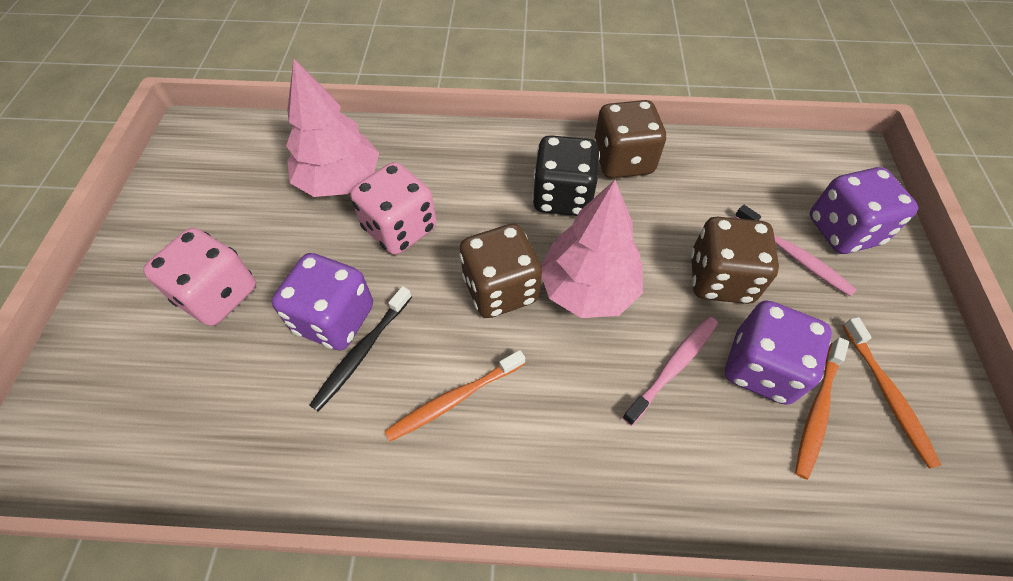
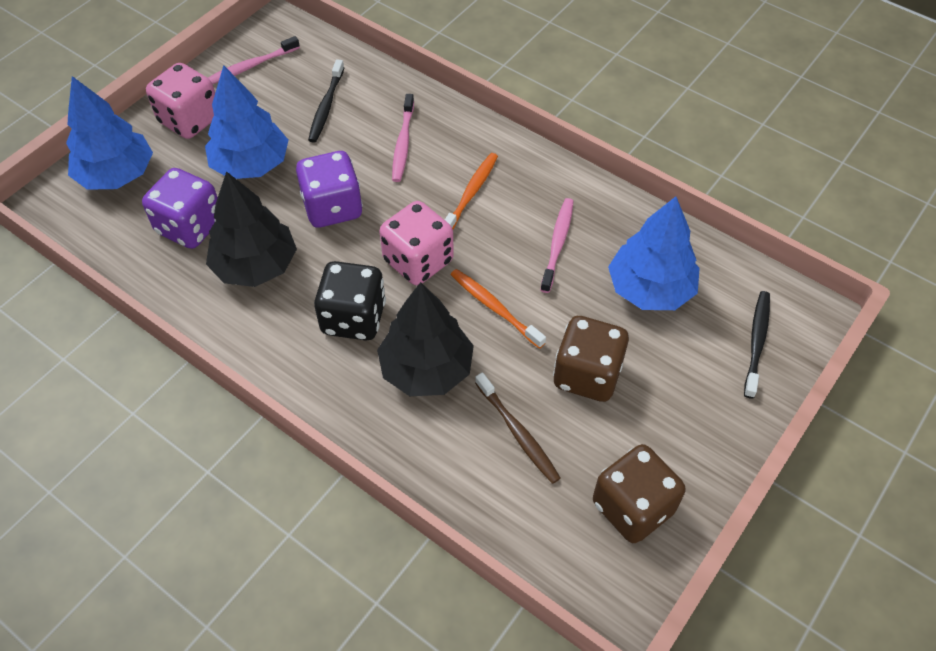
black toothbrush: [309,286,412,411] = 1 -> [308,59,344,143] [744,291,770,399] = 2
black tree: none = 0 -> [206,171,297,287] [377,282,474,396] = 2
blue tree: none = 0 -> [66,76,153,190] [205,65,289,179] [608,196,700,310] = 3
brown dice: [459,224,542,318] [594,100,666,178] [691,217,779,304] = 3 -> [553,316,629,402] [593,444,686,543] = 2
brown toothbrush: none = 0 -> [475,372,560,484] = 1
orange toothbrush: [384,350,525,441] [795,337,849,479] [843,317,941,469] = 3 -> [445,153,498,229] [451,269,546,349] = 2
pink toothbrush: [622,317,718,426] [735,205,857,296] = 2 -> [208,36,300,84] [392,94,414,182] [540,198,574,293] = 3
pink tree: [286,59,379,197] [541,180,643,318] = 2 -> none = 0
purple dice: [272,253,373,351] [725,300,832,405] [810,167,918,254] = 3 -> [142,168,218,249] [296,151,363,228] = 2

